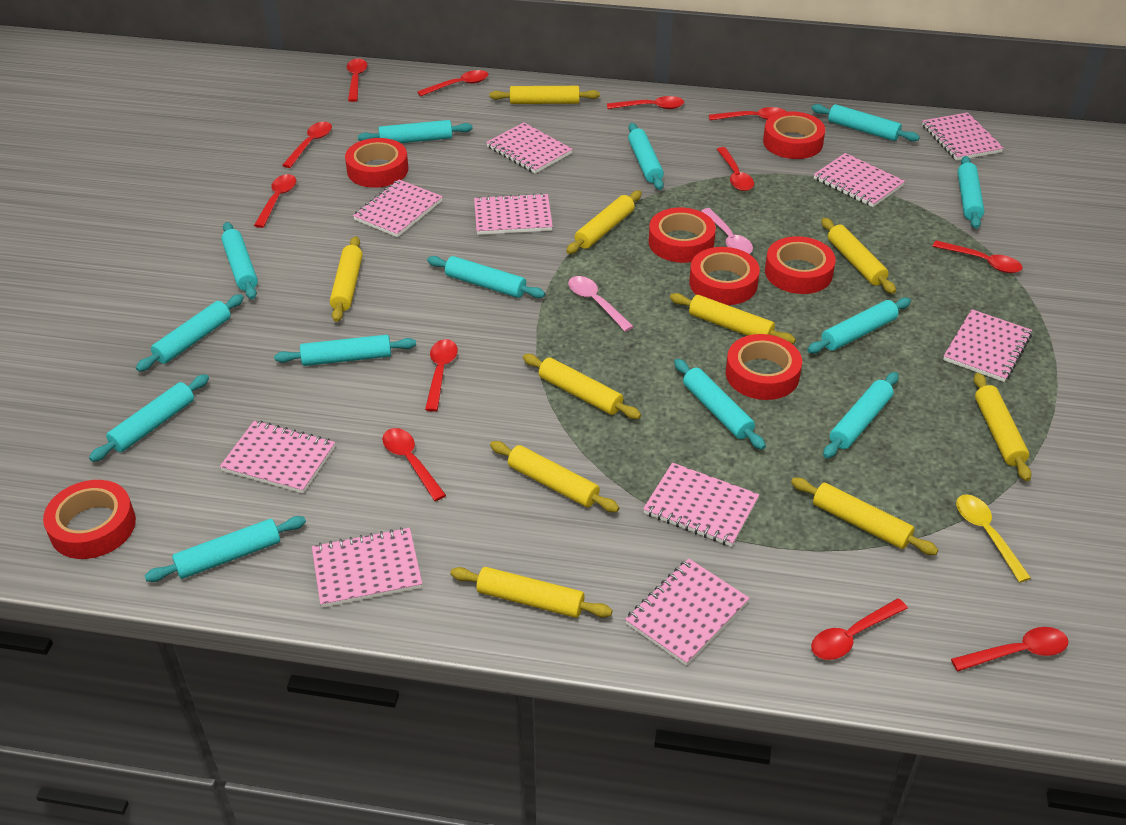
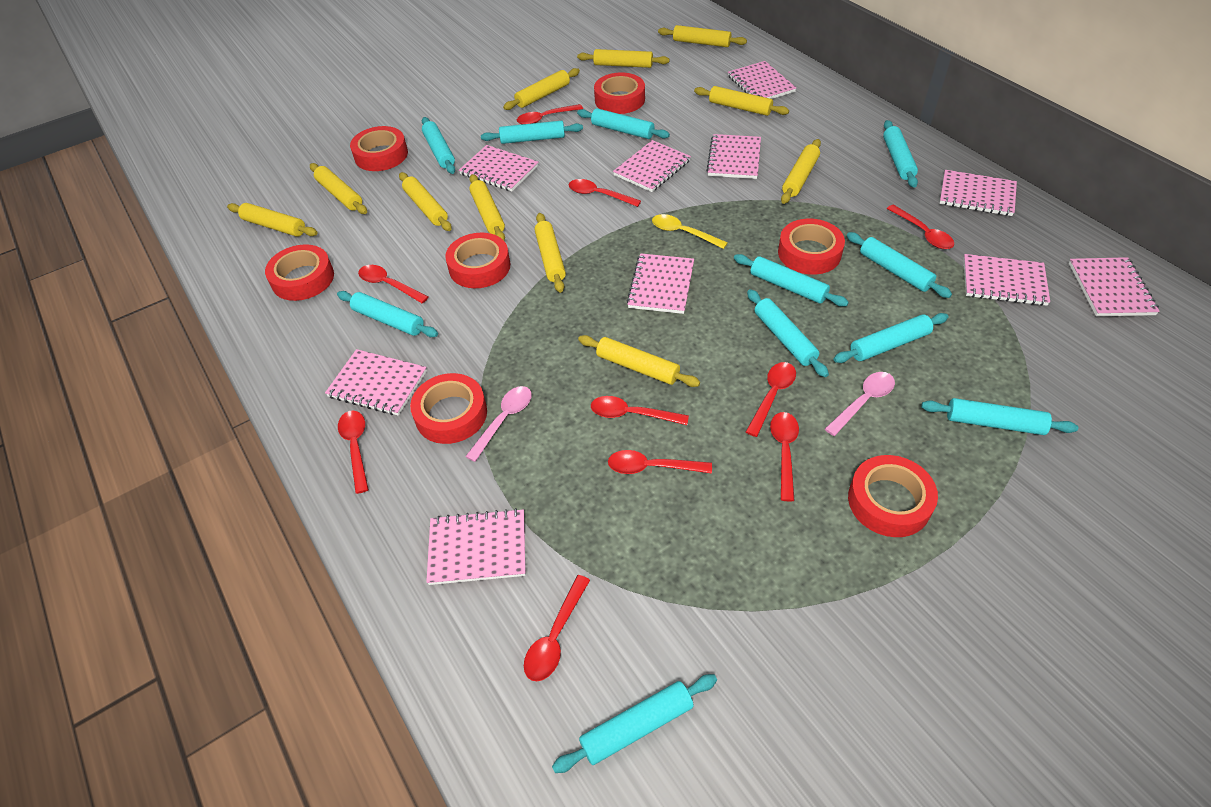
red spoon: [254,174,296,228] [282,122,332,168] [347,59,367,102] [382,428,446,501] [417,70,489,96] [425,339,458,412] [607,96,684,109] [709,107,786,120] [717,147,754,191] [811,598,908,660] [932,240,1023,273] [951,627,1068,671] = 12 -> [338,410,369,494] [358,265,428,303] [517,104,583,124] [524,575,590,681] [569,179,641,207] [591,396,689,425] [608,450,712,474] [746,362,796,437] [770,412,799,502] [887,205,954,249] = 10
turquoise rolling pin: [89,374,209,462] [136,294,244,372] [144,516,306,582] [221,222,258,299] [274,335,416,366] [358,120,473,143] [427,256,545,298] [628,123,664,190] [674,359,766,450] [807,298,911,354] [811,104,920,142] [823,372,899,458] [958,156,984,229] = 13 -> [337,291,438,337] [422,117,455,174] [481,121,583,144] [552,674,717,773] [577,108,670,139] [734,254,849,307] [747,289,829,377] [834,313,949,363] [847,232,952,298] [883,120,918,188] [921,398,1078,435] = 11
yellow rolling pin: [330,236,363,322] [450,567,612,618] [490,86,600,104] [490,441,620,512] [523,354,641,419] [566,191,642,254] [670,293,796,344] [791,478,938,555] [821,218,896,294] [974,373,1032,481] = 10 -> [227,203,318,237] [310,163,367,214] [399,172,452,231] [469,174,505,240] [503,68,580,110] [534,213,566,293] [577,49,670,68] [578,335,700,387] [658,25,747,47] [694,86,789,116] [781,139,821,204] = 11

